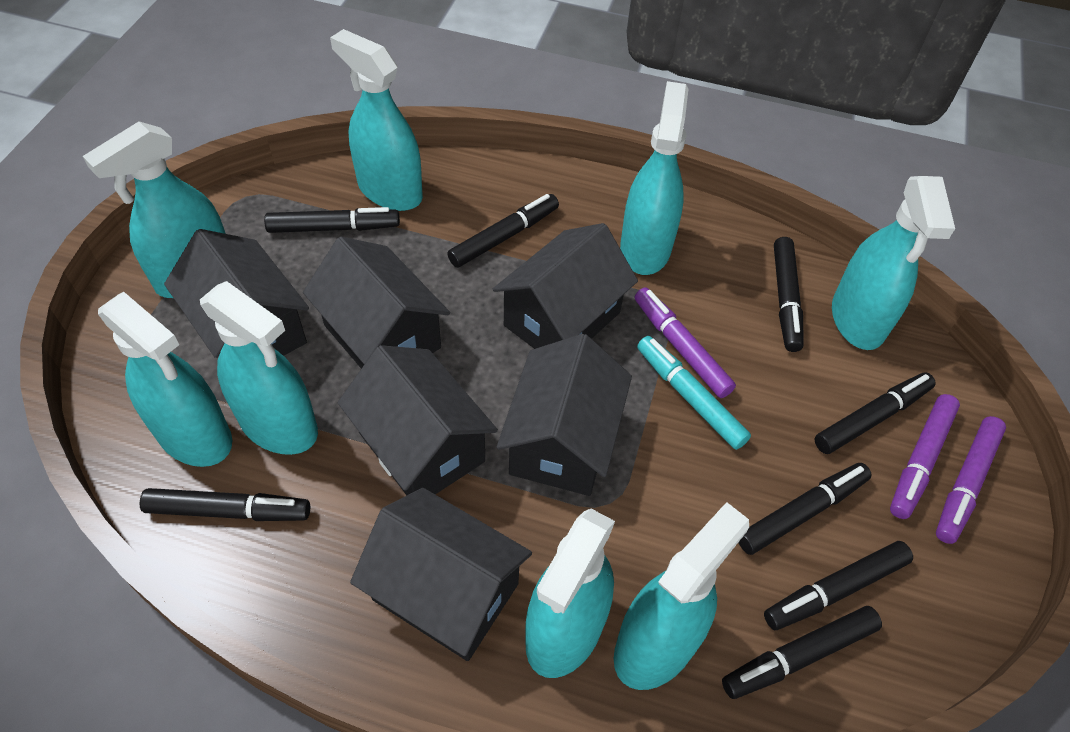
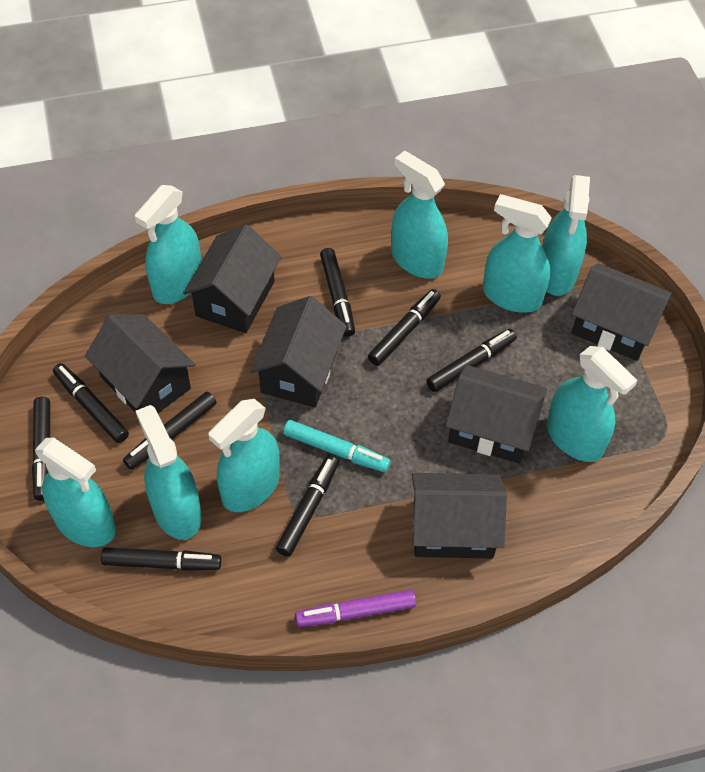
purple marker: [635,288,736,398] [890,394,960,519] [936,416,1006,544] = 3 -> [295,589,416,627] = 1

